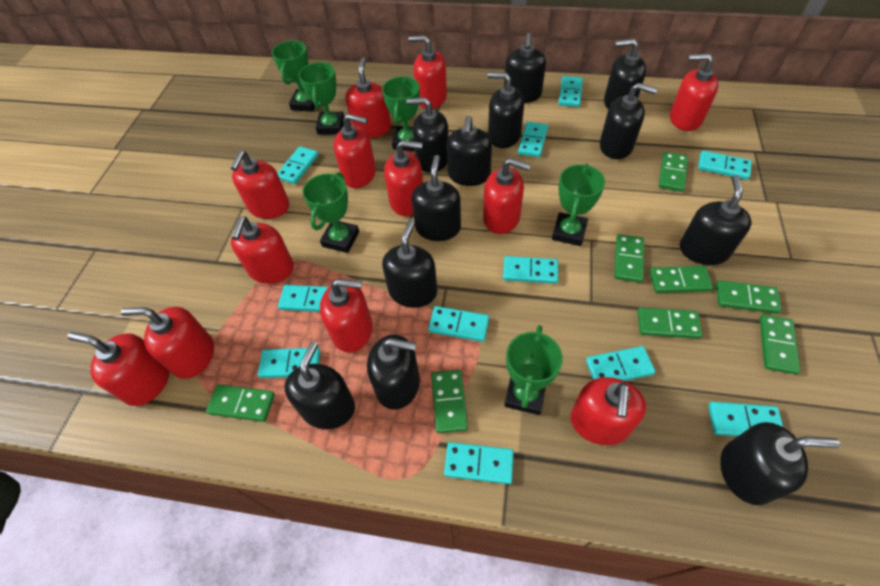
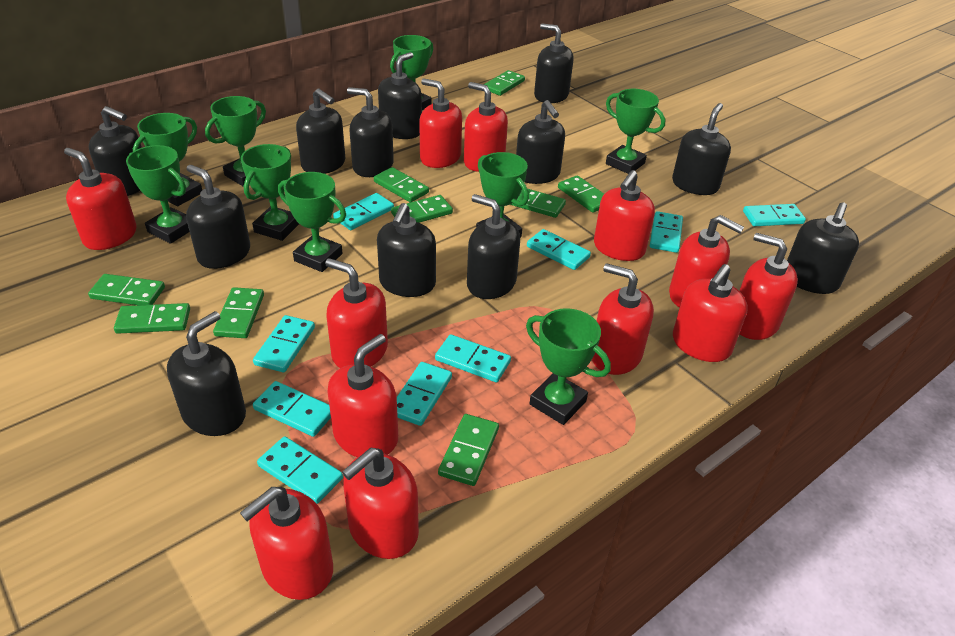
green domino: [206,384,275,422] [431,370,468,433] [614,234,644,283] [637,307,703,339] [649,266,713,293] [659,152,688,192] [716,280,782,314] [760,315,801,374] = 8 -> [88,274,165,305] [114,303,190,334] [213,287,264,338] [374,167,429,203] [391,195,453,223] [438,414,499,486] [484,70,525,96] [510,189,566,218] [558,175,604,213] = 9
green trophy: [272,40,315,112] [298,62,345,135] [302,172,359,253] [382,76,420,151] [504,325,563,415] [552,163,605,246] = 6 -> [126,145,190,244] [133,113,202,206] [205,96,266,187] [241,144,299,241] [278,172,346,272] [390,35,433,110] [476,152,529,238] [526,308,611,425] [606,89,666,174] = 9
turquoise domino: [258,348,320,378] [277,146,318,184] [278,285,329,312] [428,306,489,342] [444,442,514,484] [503,256,558,284] [518,122,548,157] [558,76,583,107] [586,346,656,381] [698,151,752,180] [708,402,783,436] = 11 -> [253,315,315,372] [253,381,331,437] [257,436,343,504] [333,193,394,230] [397,362,452,426] [435,334,511,382] [527,229,591,270] [650,211,683,253] [743,204,806,226] = 9

